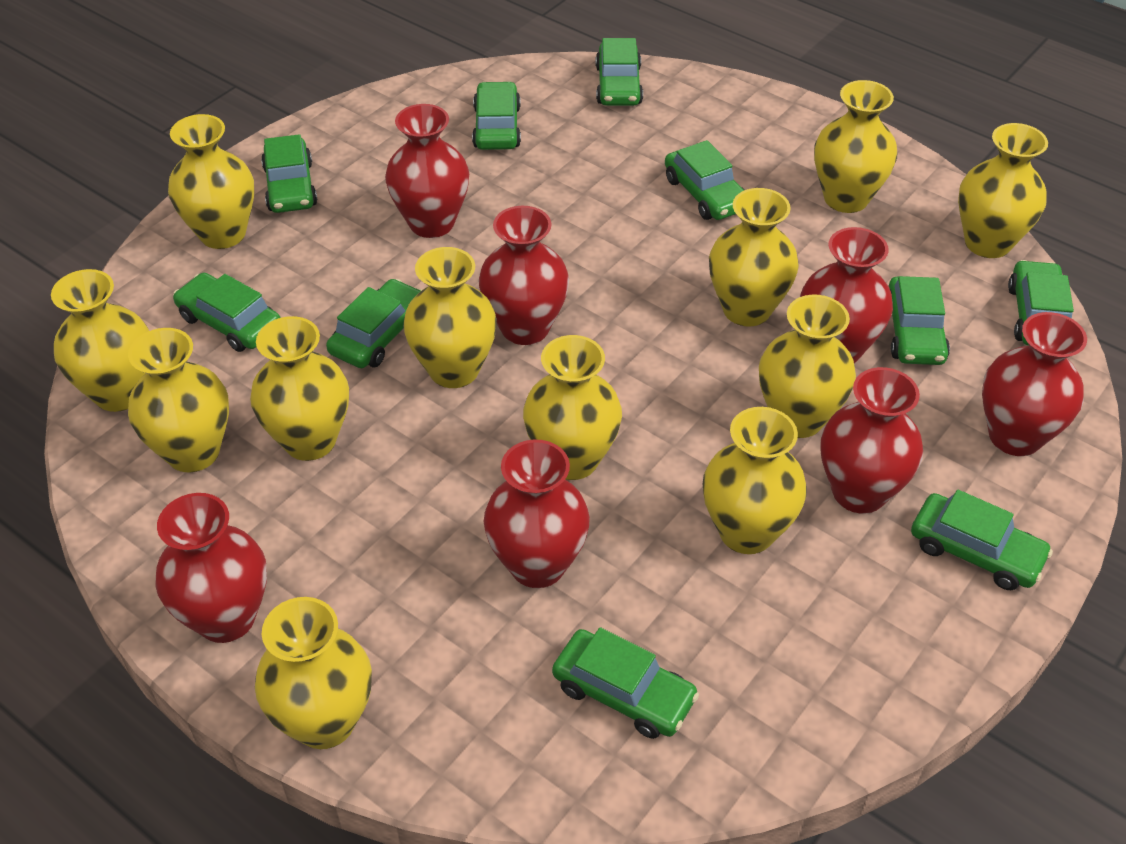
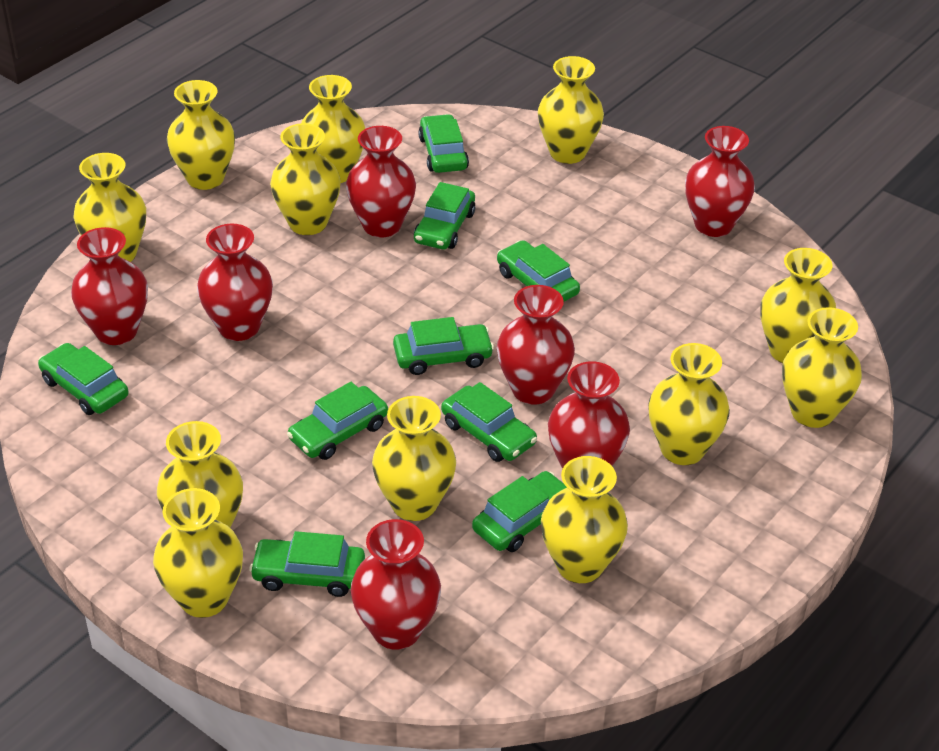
green car: [173,273,281,352] [261,134,317,213] [326,279,422,368] [472,81,521,150] [552,627,699,739] [596,38,643,106] [665,140,744,220] [889,276,950,365] [911,490,1053,590] [1008,260,1074,346] = 10 -> [38,343,129,415] [249,531,365,597] [287,382,388,460] [393,317,494,375] [414,182,475,249] [418,114,469,173] [441,382,537,462] [472,471,567,552] [497,240,580,302] = 9

